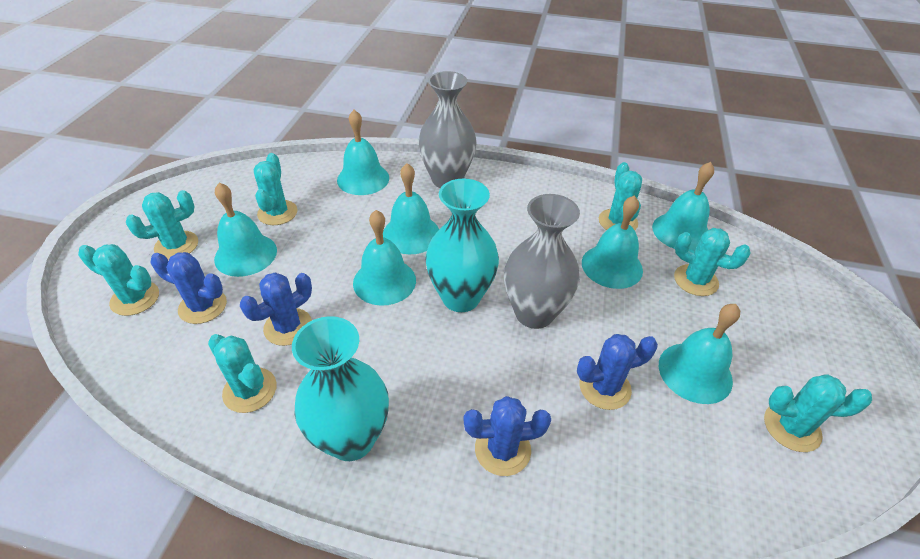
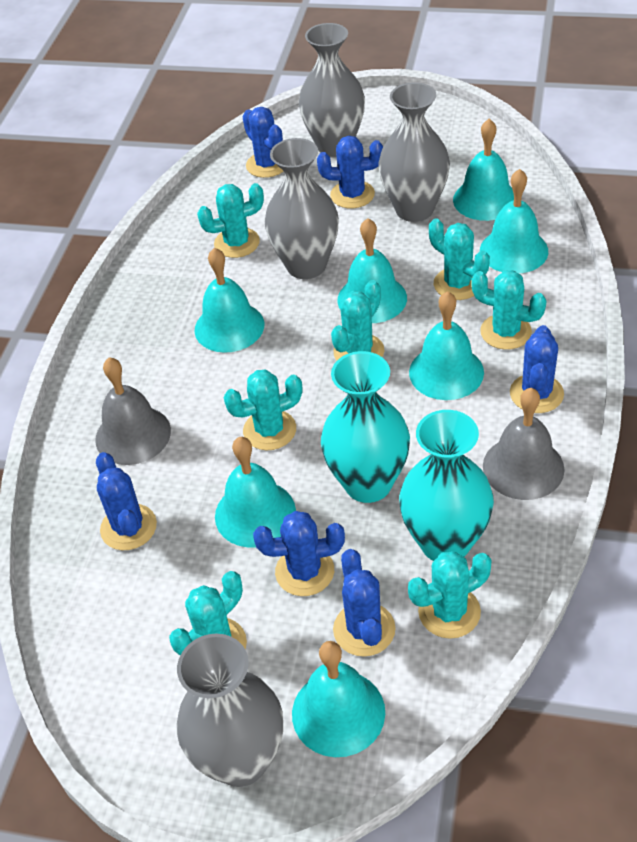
blue cactus: [151,252,227,324] [240,272,312,346] [464,396,551,476] [577,334,658,410] = 4 -> [96,452,157,550] [242,107,283,178] [253,511,345,596] [317,136,383,208] [333,549,396,657] [510,325,564,413] = 6
grey bell: none = 0 -> [95,357,171,465] [483,388,564,500] = 2
grey vase: [418,71,477,188] [504,194,580,329] = 2 -> [177,633,283,787] [265,138,339,279] [299,23,365,157] [378,82,450,222] = 4

